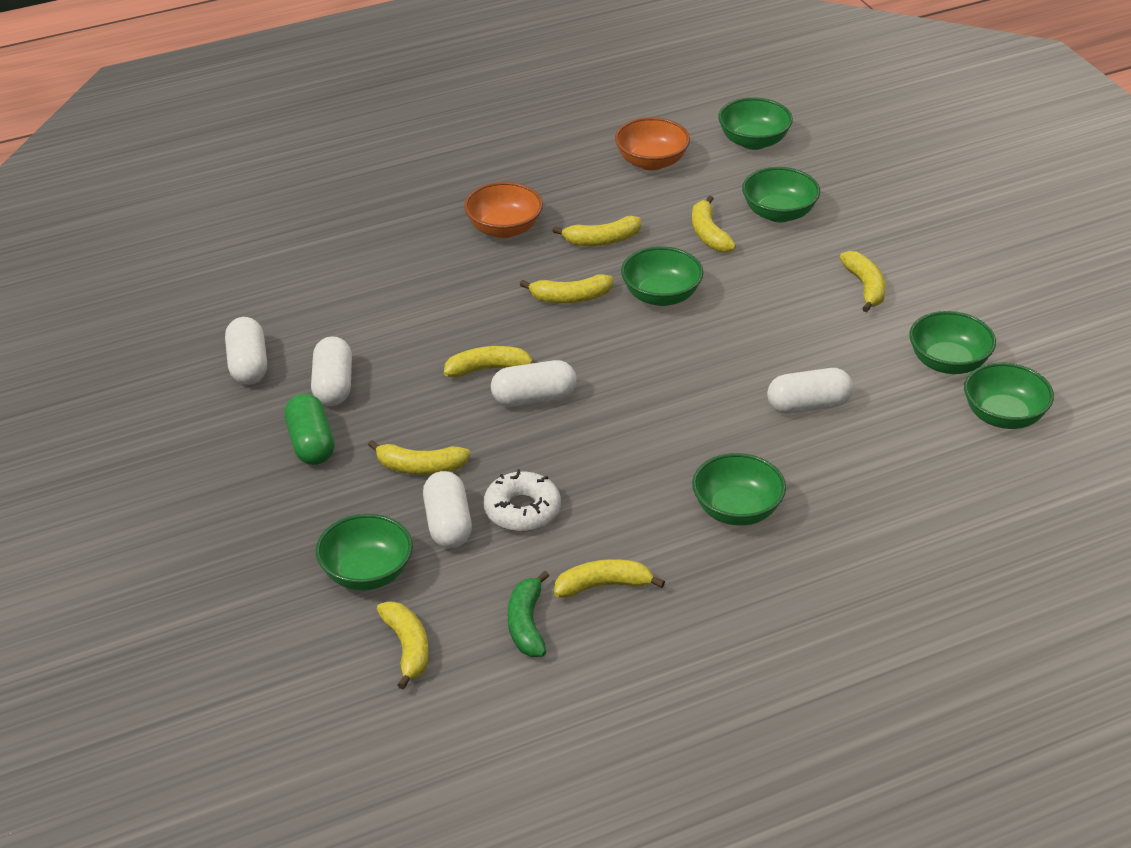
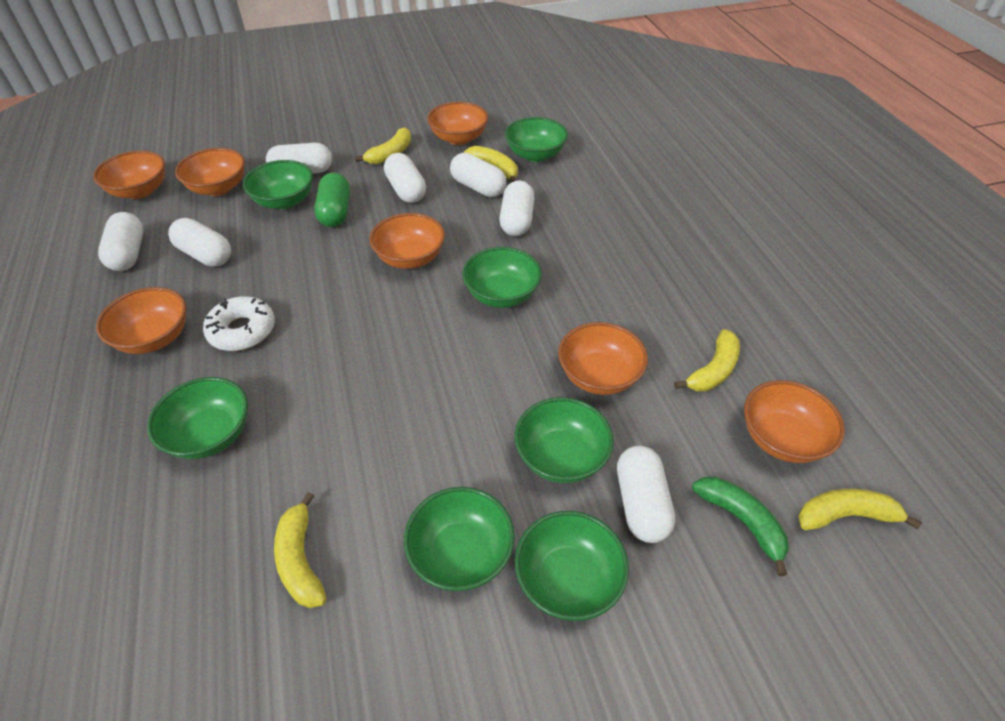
orange bowl: [464,182,543,238] [615,117,690,170] = 2 -> [93,150,165,199] [96,287,186,354] [175,148,245,196] [370,213,445,269] [427,102,488,145] [558,322,648,395] [744,380,845,463] = 7
white capsule: [225,317,267,384] [311,336,352,406] [423,471,472,548] [491,360,577,406] [767,368,853,414] = 5 -> [98,212,144,271] [168,218,231,267] [266,143,332,173] [384,153,426,203] [450,153,507,197] [499,180,534,236] [617,446,675,543] = 7
yellow banana: [368,440,470,475] [377,601,429,689] [444,346,539,378] [520,274,613,303] [553,216,641,246] [554,559,665,598] [692,195,736,253] [839,251,886,312] = 8 -> [274,492,327,608] [355,127,411,164] [463,146,518,183] [674,329,740,392] [798,488,922,530] = 5

